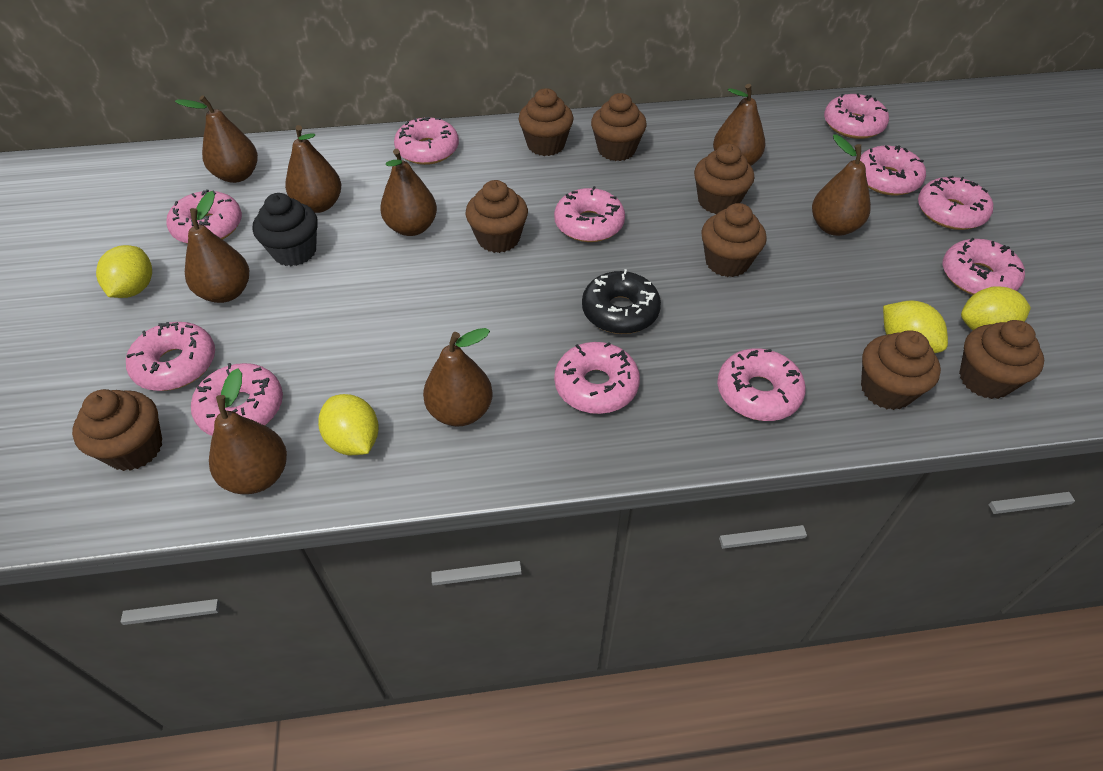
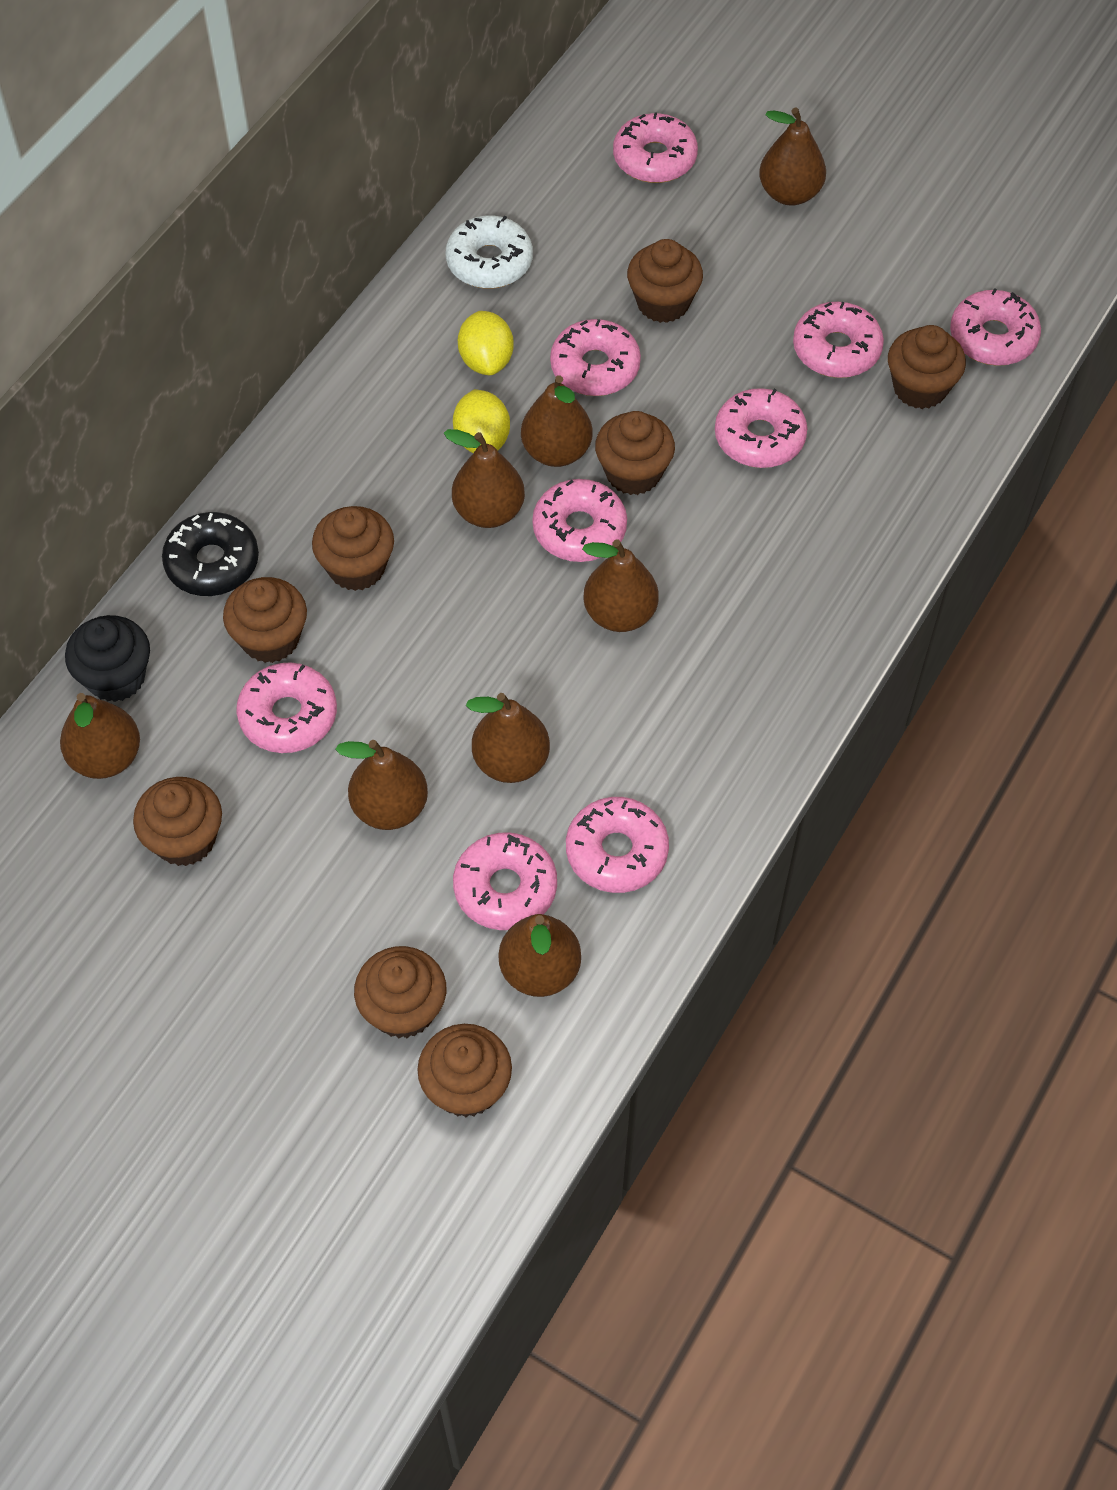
pink donut: [126,322,215,391] [166,189,242,244] [191,363,283,436] [394,117,459,165] [554,186,625,242] [554,342,640,414] [717,348,806,421] [824,93,889,139] [860,145,926,195] [918,176,993,230] [943,238,1025,295] = 11 -> [237,662,337,753] [453,832,557,930] [532,479,627,562] [550,319,641,396] [566,797,669,893] [613,112,698,183] [715,388,807,468] [793,302,884,378] [950,288,1041,366] = 9
white donut: none = 0 -> [446,216,533,288] = 1
yellow lemon: [96,245,152,298] [318,394,379,455] [883,301,948,353] [961,286,1031,330] = 4 -> [453,389,510,453] [458,311,514,375] = 2

